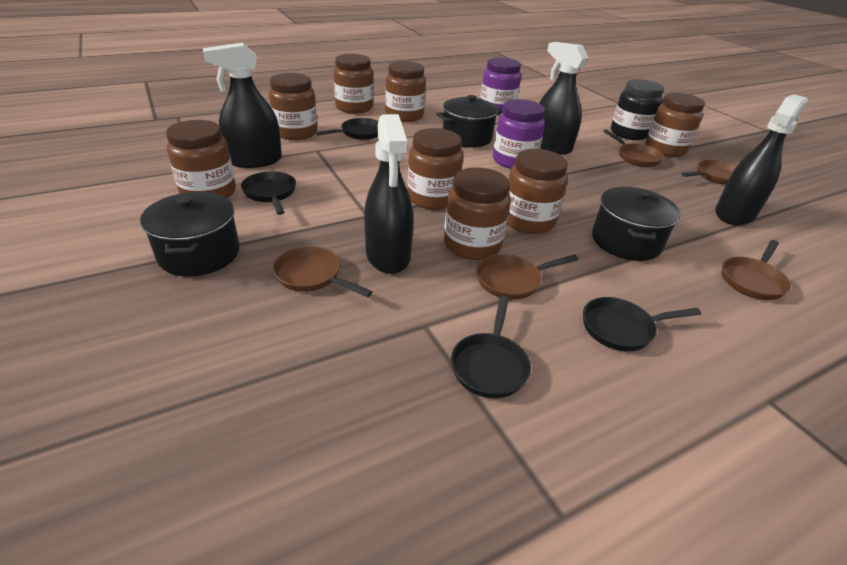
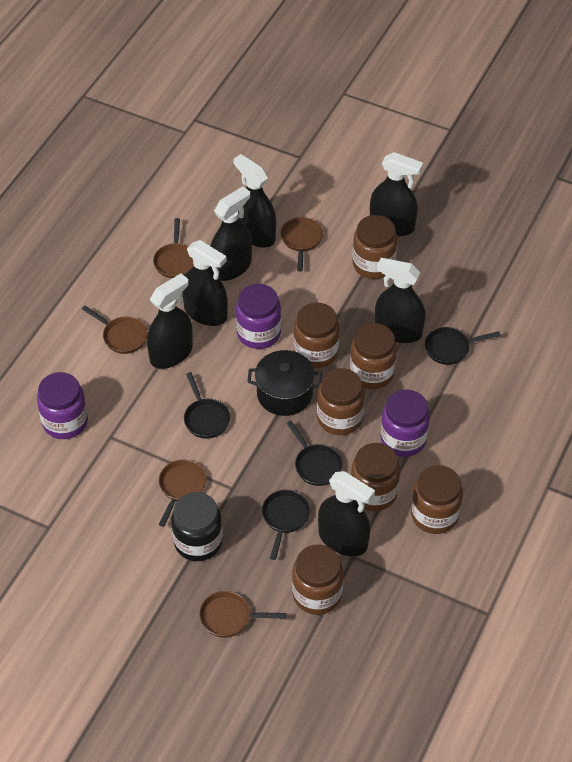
black pot: [140,192,240,276] [437,95,502,147] [592,187,680,261] = 3 -> [247,350,322,416] = 1
black spray bottle: [203,43,282,168] [364,114,413,274] [539,42,588,155] [715,94,808,225] = 4 -> [147,273,193,369] [182,240,228,326] [210,187,252,281] [233,154,276,247] [318,471,375,556] [370,152,423,236] [375,258,426,343] = 7
brown jar: [166,120,236,198] [269,73,317,140] [333,54,374,114] [385,61,426,122] [407,128,463,210] [444,167,511,260] [507,149,568,234] [646,93,705,157] = 8 -> [292,545,343,615] [294,303,340,368] [317,368,365,435] [350,323,397,389] [351,443,400,511] [353,215,397,279] [411,465,463,534] = 7
purple jar: [480,57,521,115] [493,99,545,169] = 2 -> [37,372,88,439] [236,284,281,349] [381,389,430,457] = 3

